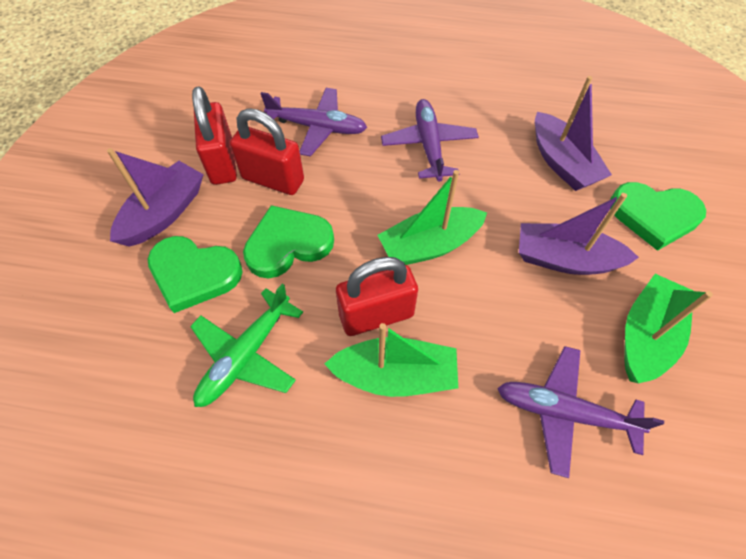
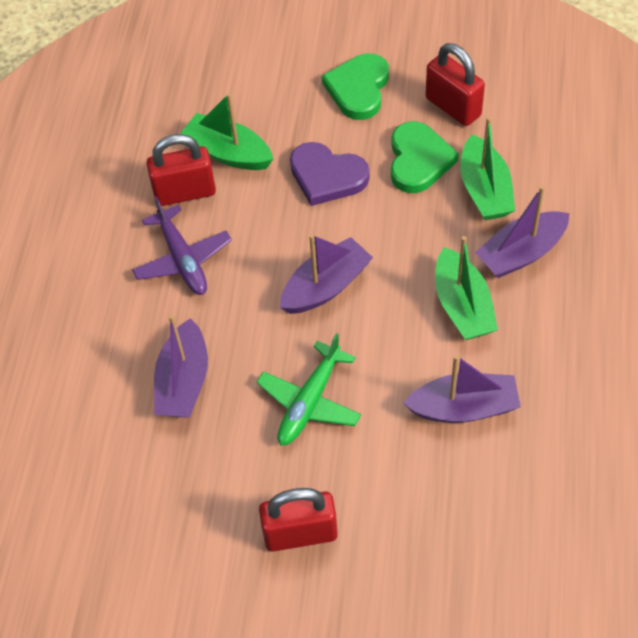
green heart: [148,236,243,313] [243,205,334,278] [610,182,706,251] = 3 -> [322,53,389,120] [391,121,459,193] = 2
purple boat: [107,148,204,247] [519,193,639,275] [535,76,612,191] = 3 -> [154,314,208,418] [280,234,373,314] [403,355,521,423] [475,186,569,278] = 4
purple heart: none = 0 -> [290,142,369,206] = 1
purple plane: [261,88,367,157] [381,99,479,182] [497,346,664,478] = 3 -> [132,196,232,295] = 1

